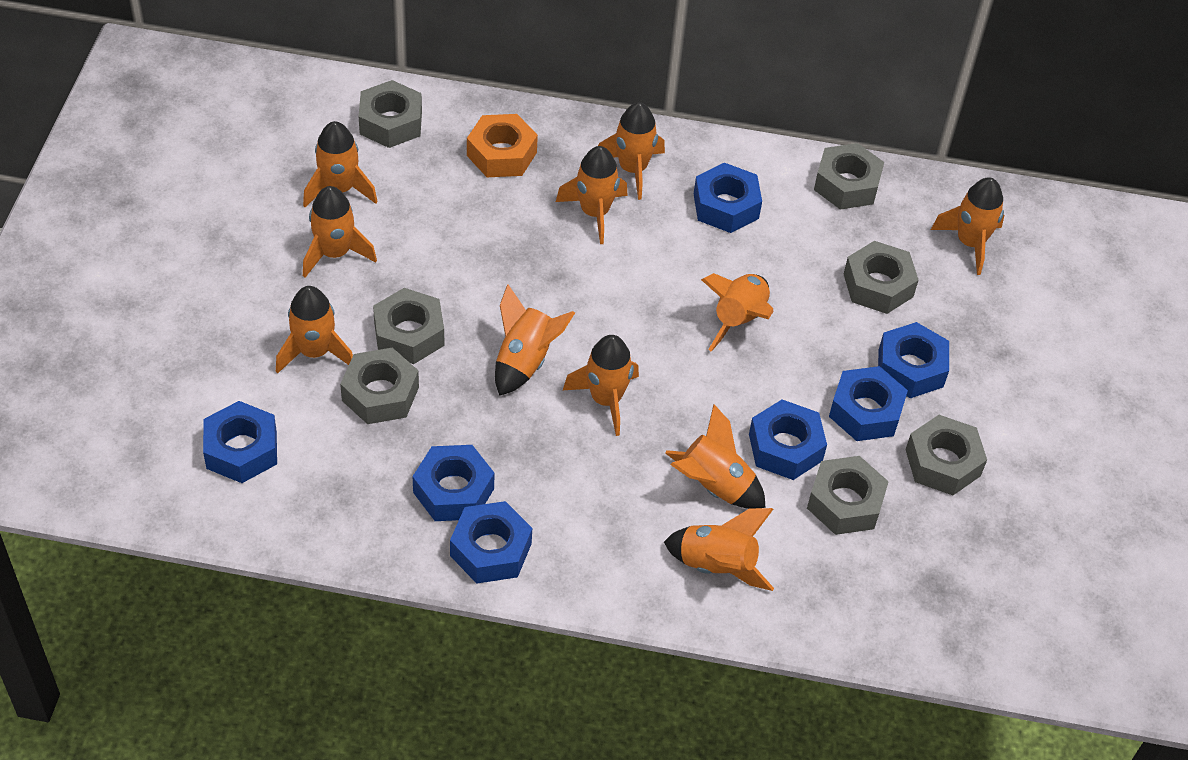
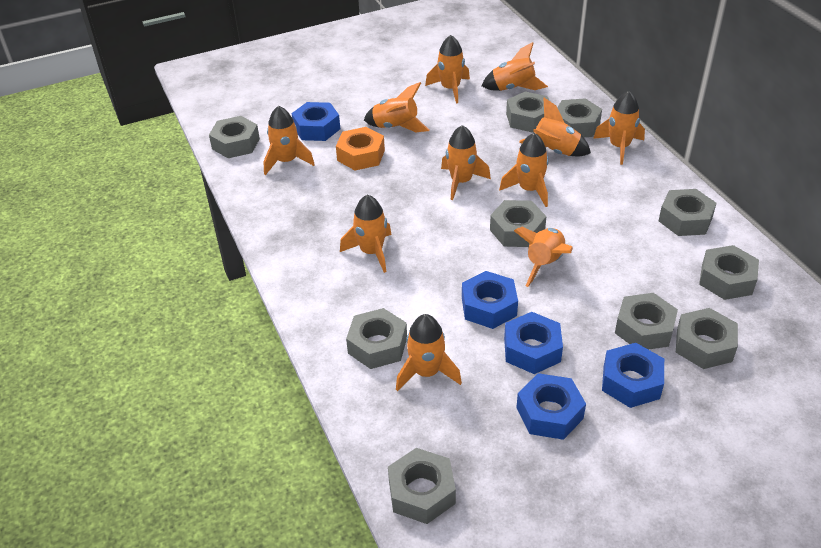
blue nut: [203,401,277,483] [413,445,495,521] [450,501,532,583] [694,163,762,233] [749,399,827,480] [829,366,908,441] [878,322,949,398] = 7 -> [292,102,340,141] [462,271,518,329] [504,312,563,374] [516,373,586,440] [602,343,664,408] = 5
grey nut: [340,347,419,424] [359,80,422,148] [373,288,444,364] [807,456,889,535] [814,143,884,210] [844,241,919,314] [905,415,987,495] = 7 -> [209,116,260,158] [346,308,407,369] [388,448,456,524] [490,200,547,247] [506,91,549,133] [557,98,602,137] [615,293,678,350] [659,189,716,236] [676,308,738,369] [699,245,759,300] = 10

